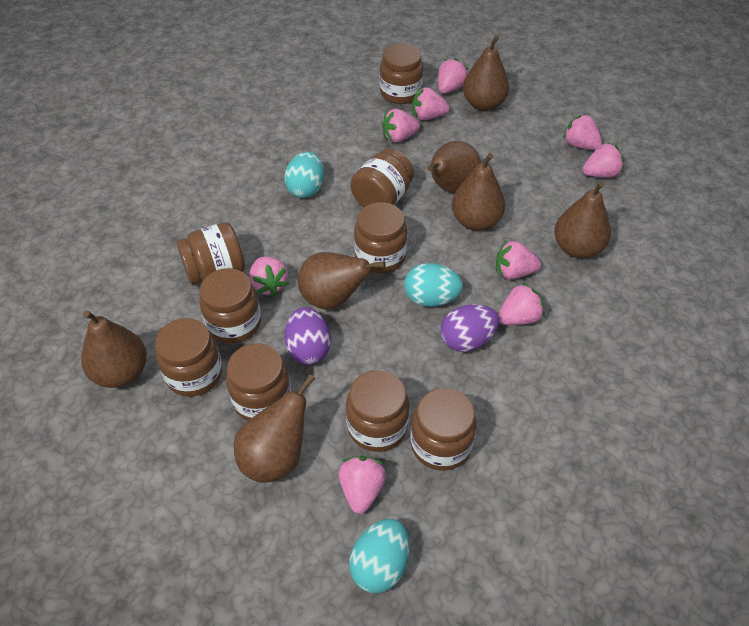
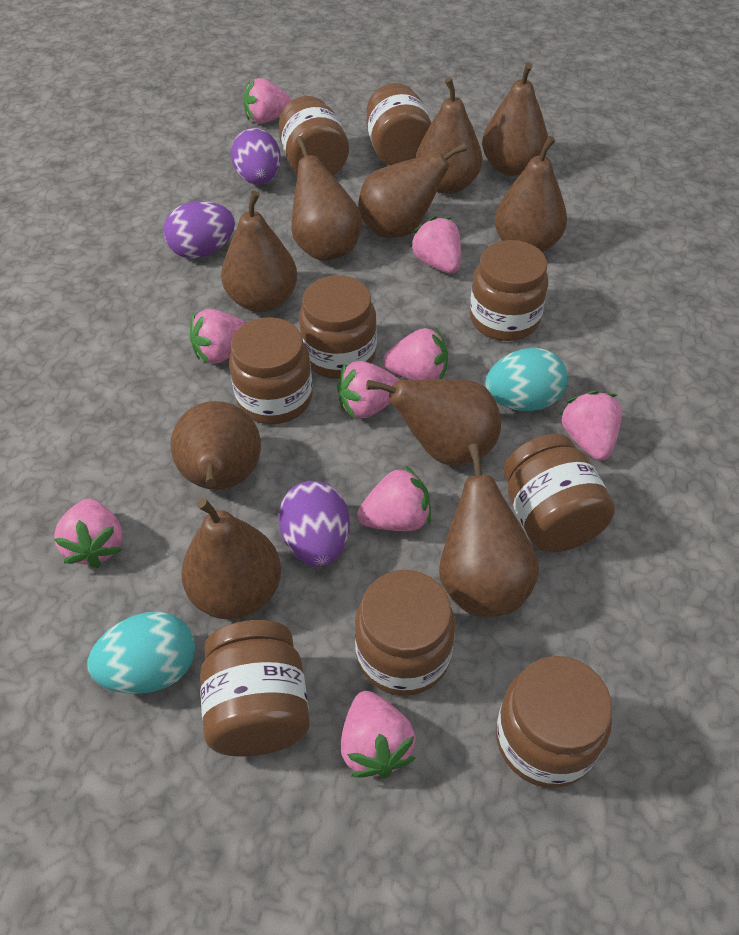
brown pear: [81,310,147,388] [234,374,315,483] [298,252,385,310] [427,141,481,193] [452,153,505,231] [463,35,509,111] [554,181,611,259] = 7 -> [170,401,261,490] [181,498,281,620] [221,191,297,312] [291,136,362,261] [358,143,467,238] [366,379,501,465] [416,77,483,194] [439,443,539,617] [482,62,548,176] [494,136,567,252] = 10
purple egg: [284,307,331,365] [441,304,499,352] = 2 -> [163,201,235,259] [231,128,281,185] [278,480,350,567] = 3
turquoise egg: [284,152,324,198] [349,519,409,593] [404,263,463,307] = 3 -> [87,612,195,694] [485,348,567,411] = 2

